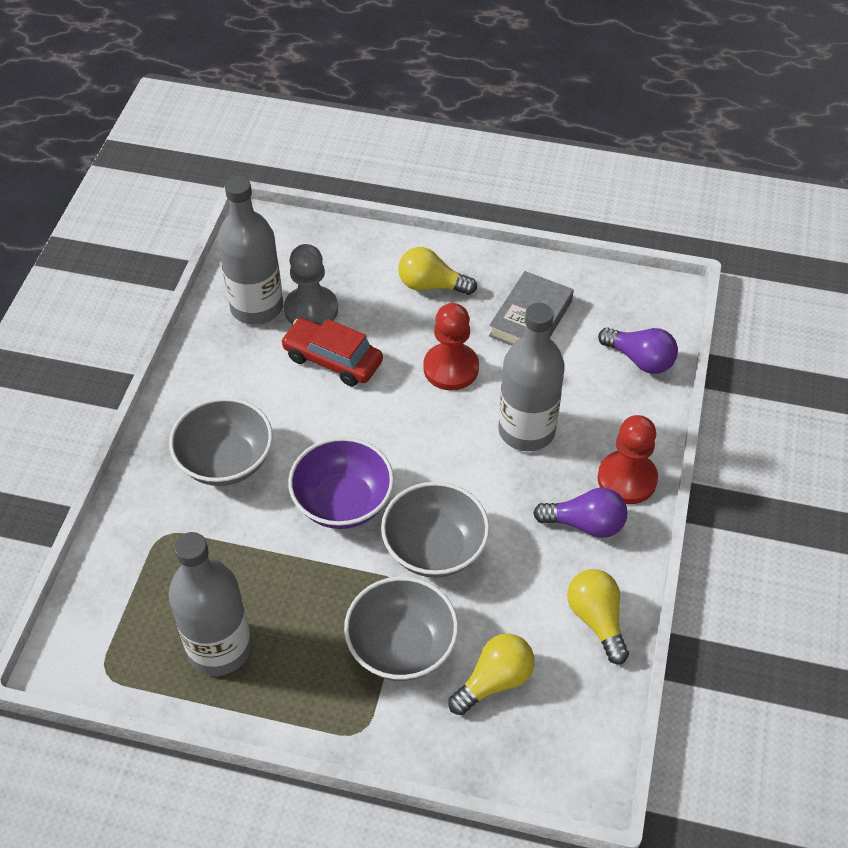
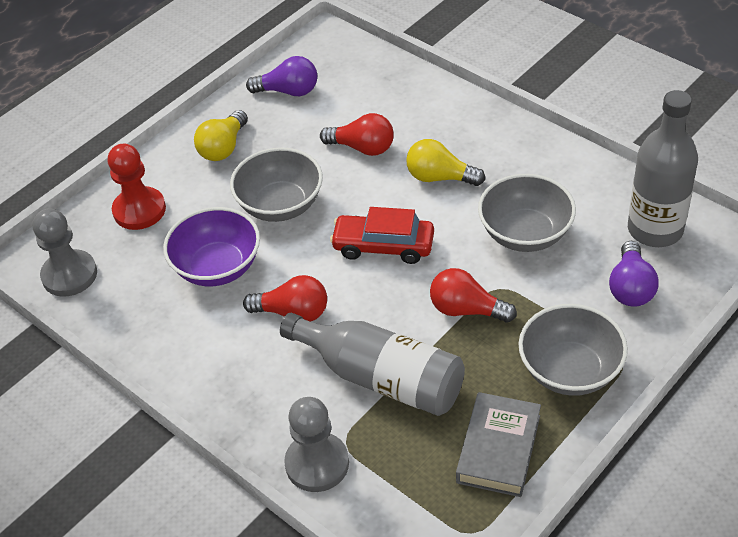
grey bottle: [169,532,252,676] [218,176,283,325] [498,303,565,451] = 3 -> [280,313,465,416] [628,90,698,247] = 2
grey pawn: [284,244,338,325] = 1 -> [33,208,97,297] [284,397,349,492] = 2
red light bulb: none = 0 -> [243,275,327,322] [320,113,394,156] [430,268,517,323] = 3
red pawn: [423,303,479,390] [597,415,658,504] = 2 -> [108,144,166,230] = 1
yellow light bulb: [398,247,477,295] [448,633,535,715] [567,569,629,664] = 3 -> [194,110,248,161] [406,139,485,186] = 2

